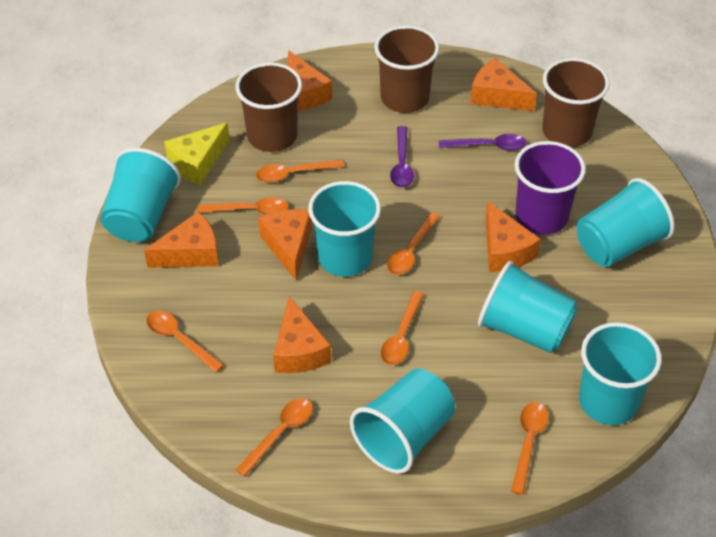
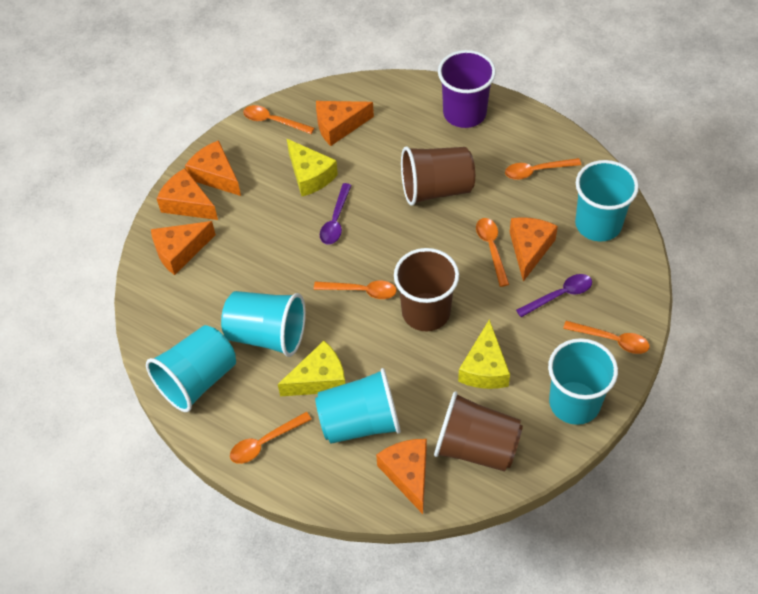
orange spoon: [146,311,224,373] [197,197,289,215] [236,398,313,477] [256,160,344,183] [381,291,424,365] [387,212,440,275] [511,402,549,495] = 7 -> [230,412,312,464] [243,105,314,134] [314,281,397,299] [476,218,509,287] [505,158,581,180] [563,321,650,354] = 6
turquoise cup: [100,148,181,242] [308,181,381,277] [350,369,455,474] [478,261,578,353] [577,178,675,267] [579,322,662,425] = 6 -> [146,325,236,412] [221,291,306,357] [315,368,401,444] [548,338,618,425] [575,160,639,242] = 5
yellow cheese: [164,123,230,185] = 1 -> [278,341,345,396] [287,139,338,196] [458,319,510,389] = 3

